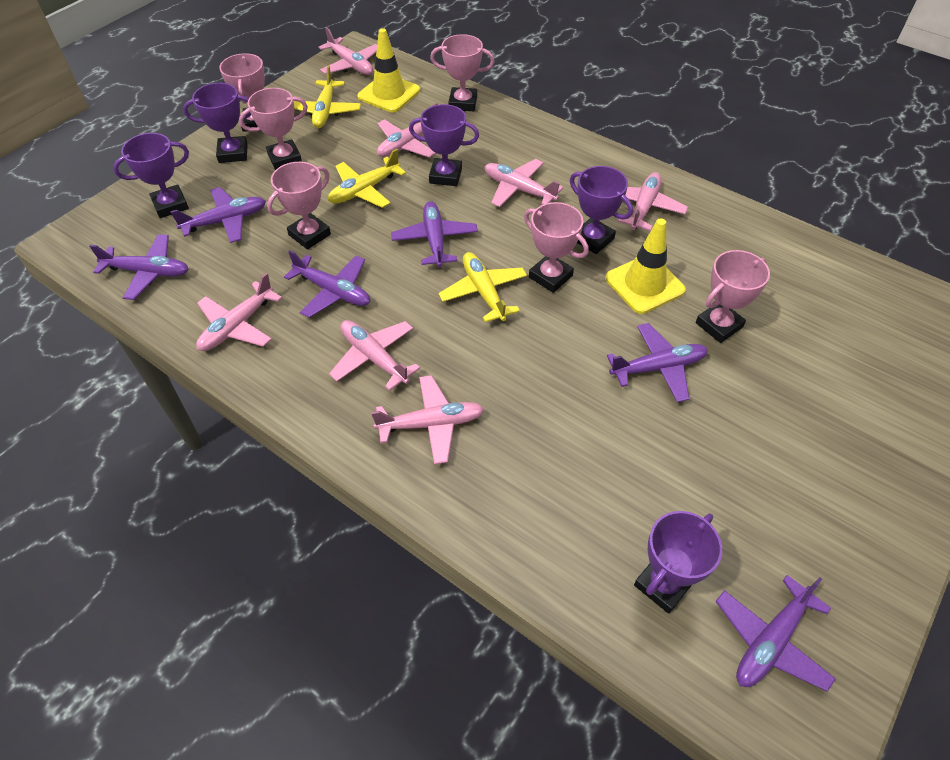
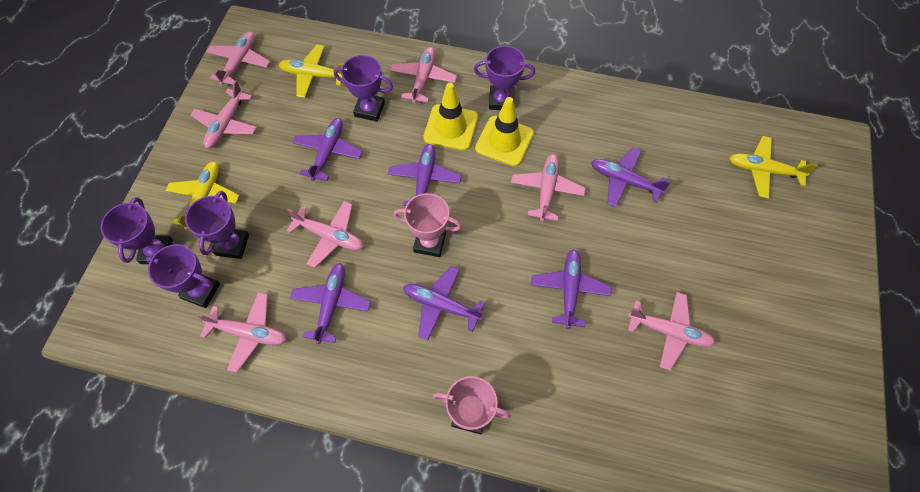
pink trophy: [219,53,265,132] [239,88,308,170] [267,162,331,250] [430,34,495,111] [524,202,589,293] [696,250,770,343] = 6 -> [394,193,462,257] [433,376,511,435] = 2

